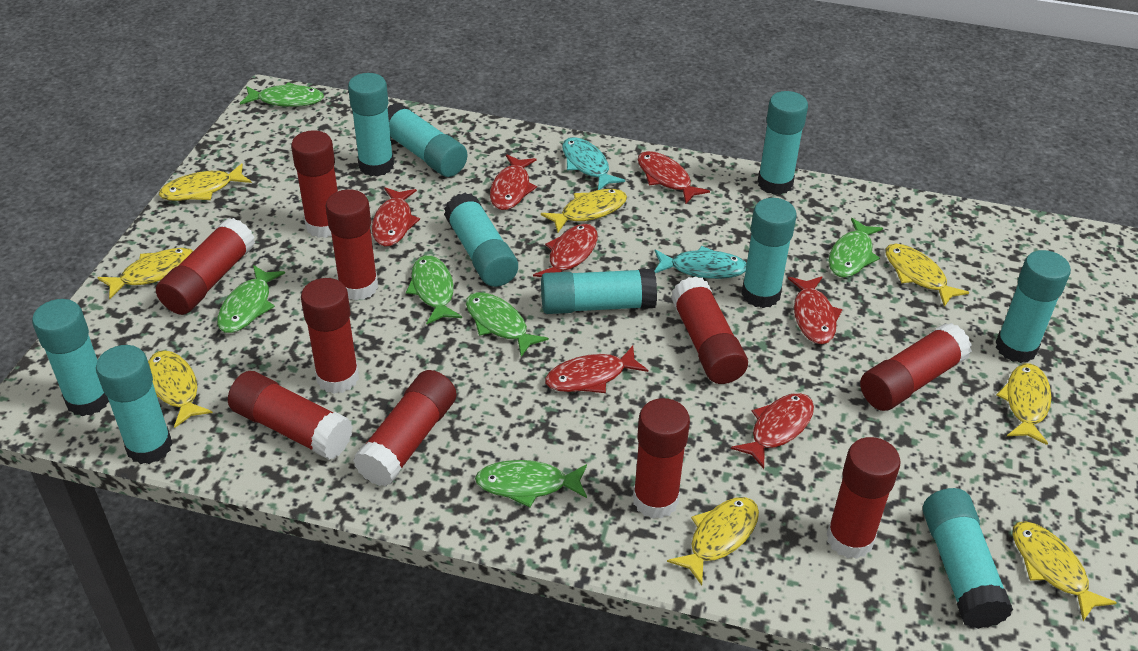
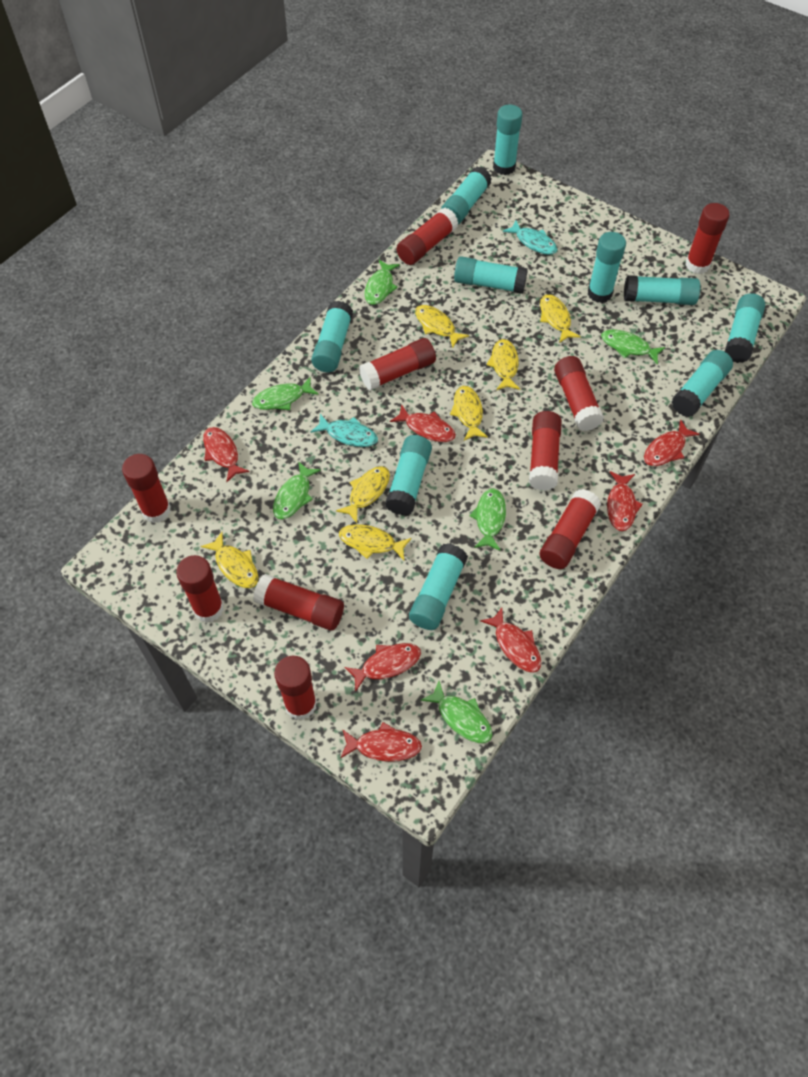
yellow fish: [97,248,193,299] [148,350,213,428] [159,164,252,201] [541,189,627,233] [667,497,759,585] [885,244,969,307] [996,364,1051,445] [1012,521,1117,621] = 8 -> [201,532,259,588] [336,466,390,523] [339,524,412,560] [415,305,469,348] [450,386,488,441] [486,339,520,390] [540,294,581,343] = 7

